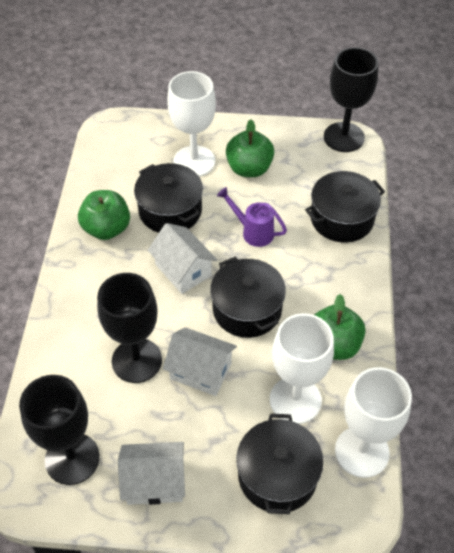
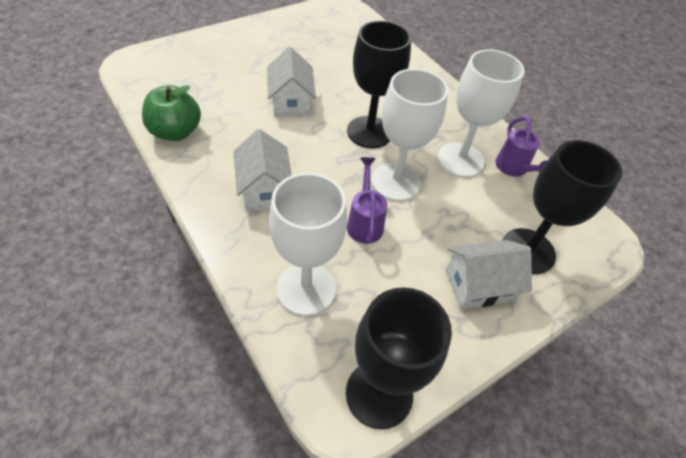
black pot: [134,163,203,233] [210,257,286,338] [236,413,324,514] [305,171,385,242] = 4 -> none = 0
green apple: [78,190,130,240] [226,120,274,177] [314,294,366,360] = 3 -> [142,85,201,141] = 1
purple watering can: [217,187,287,247] = 1 -> [347,157,387,244] [495,116,547,177] = 2

